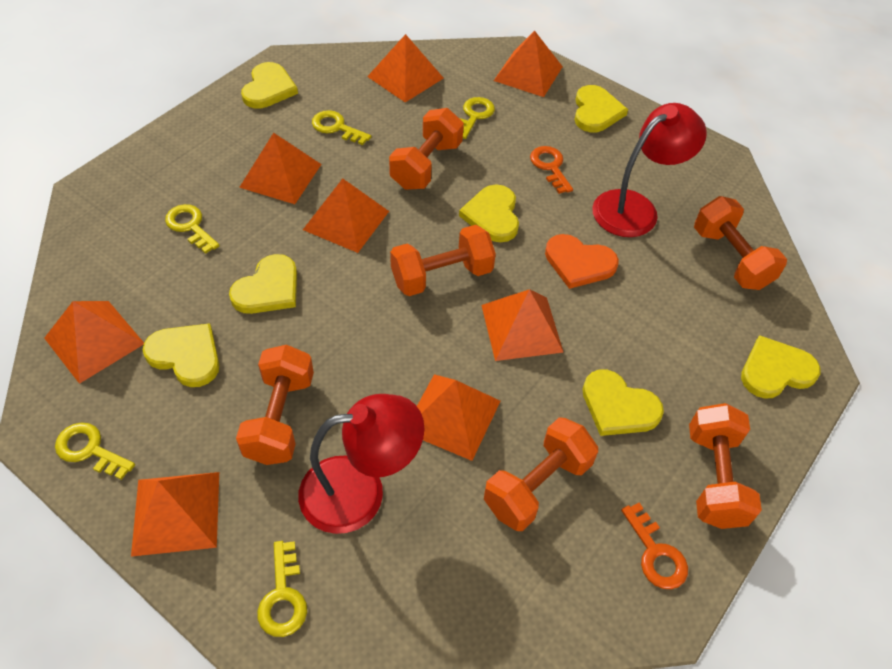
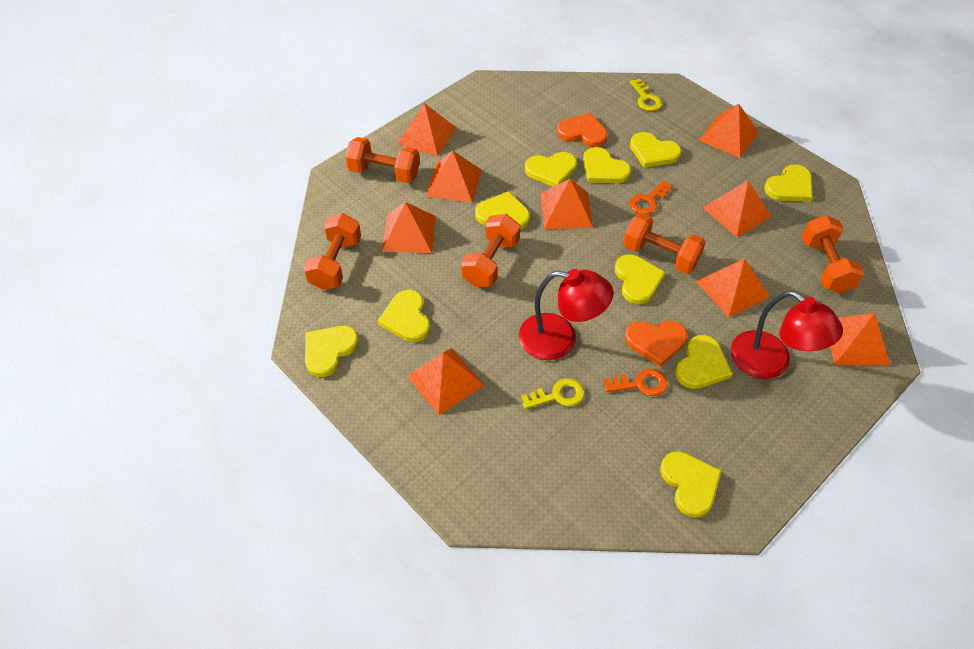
orange dumbbell: [236,345,314,465] [389,108,464,190] [390,225,496,296] [484,417,598,531] [689,403,762,529] [694,196,787,290] = 6 -> [303,213,361,290] [345,137,420,183] [461,214,520,287] [623,213,706,274] [801,215,865,293] = 5
orange heart: [545,234,619,289] = 1 -> [557,113,607,147] [625,320,688,367] = 2
orange pyramid: [44,301,144,384] [131,472,219,557] [239,133,321,204] [303,178,389,253] [367,34,444,102] [417,374,500,461] [481,289,564,361] [494,31,563,97] = 8 -> [382,202,435,253] [397,103,456,156] [407,348,485,415] [426,151,482,203] [541,179,593,229] [696,259,770,317] [699,104,759,158] [702,180,772,237] [830,313,890,365] = 9
yellow heart: [143,323,219,387] [229,254,297,314] [241,62,298,109] [459,185,519,242] [574,85,628,133] [582,370,664,436] [741,335,820,399] = 7 -> [305,326,359,377] [378,290,430,342] [475,191,530,230] [525,152,577,187] [583,147,631,183] [615,254,666,304] [630,132,681,168] [660,451,722,518] [675,335,732,389] [764,164,813,202] = 10
yellow key: [55,423,135,480] [165,204,220,254] [257,541,307,637] [312,110,371,145] [459,97,495,139] = 5 -> [521,378,585,409] [630,79,662,111] = 2

